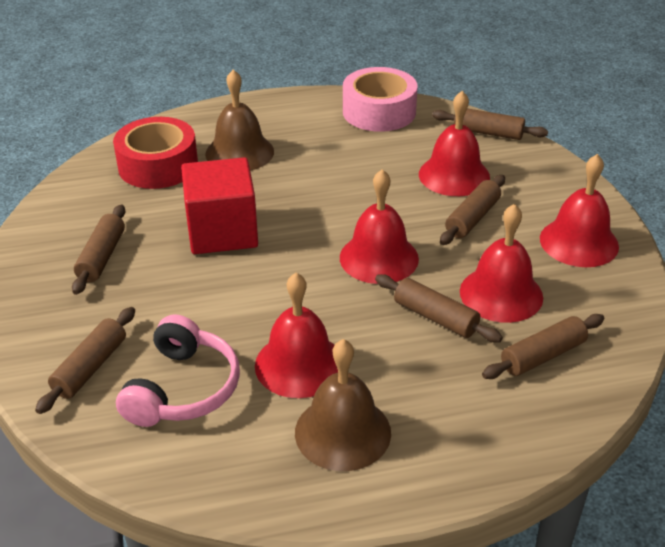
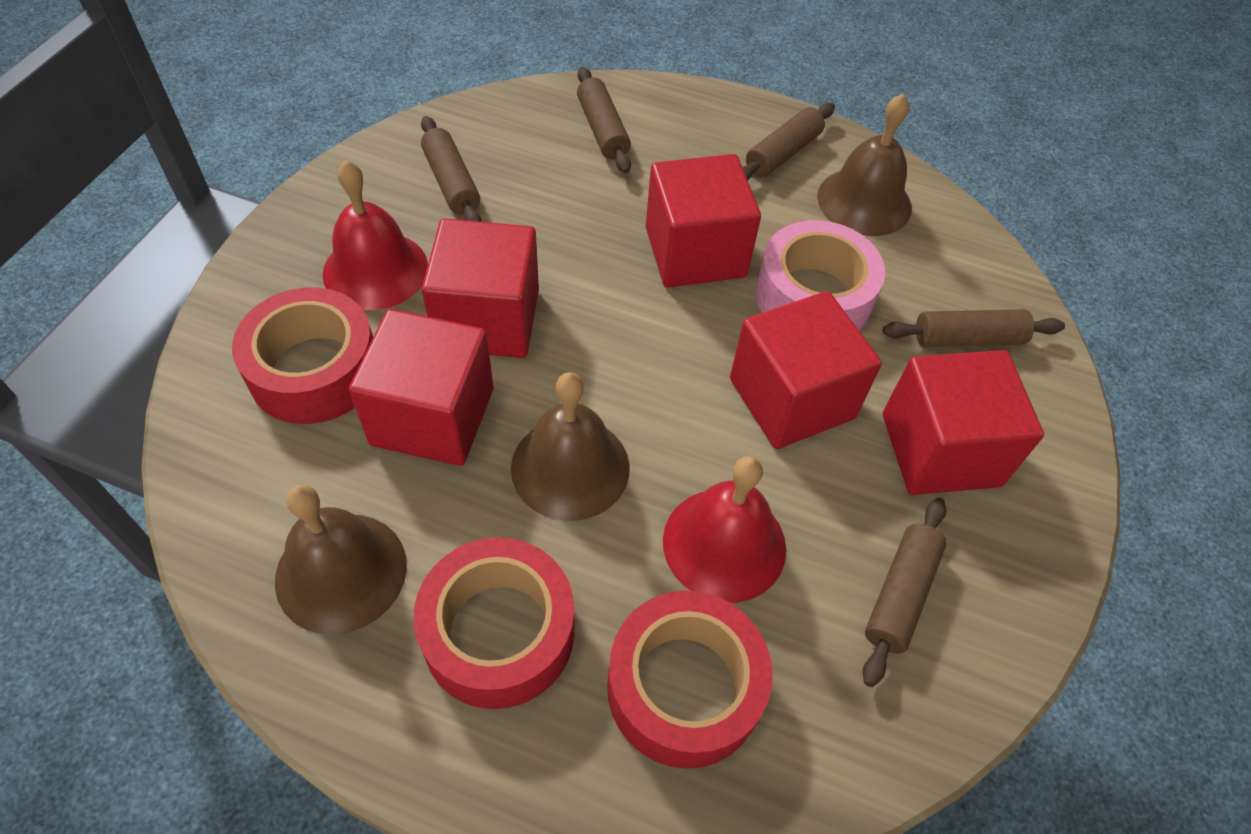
brown bell: [205,70,274,171] [295,339,391,471] = 2 -> [275,485,407,635] [511,372,630,521] [817,94,912,236] = 3
brown rolling pin: [35,307,135,414] [72,204,126,295] [375,274,503,342] [432,108,548,140] [440,175,505,245] [482,314,604,379] = 6 -> [421,116,481,222] [577,67,631,173] [742,103,835,180] [863,498,947,687] [883,309,1065,347] = 5
pink headphones: [116,314,240,427] = 1 -> none = 0
red bell: [255,273,338,398] [340,169,419,284] [419,91,490,196] [460,204,543,323] [540,154,619,267] = 5 -> [322,160,428,310] [663,456,786,603] = 2
red cube: [181,157,258,254] = 1 -> [349,309,494,466] [422,218,539,358] [646,154,761,287] [730,291,882,449] [883,350,1044,495] = 5
red tape: [113,117,198,189] = 1 -> [232,287,373,424] [413,537,574,709] [607,590,773,769] = 3

